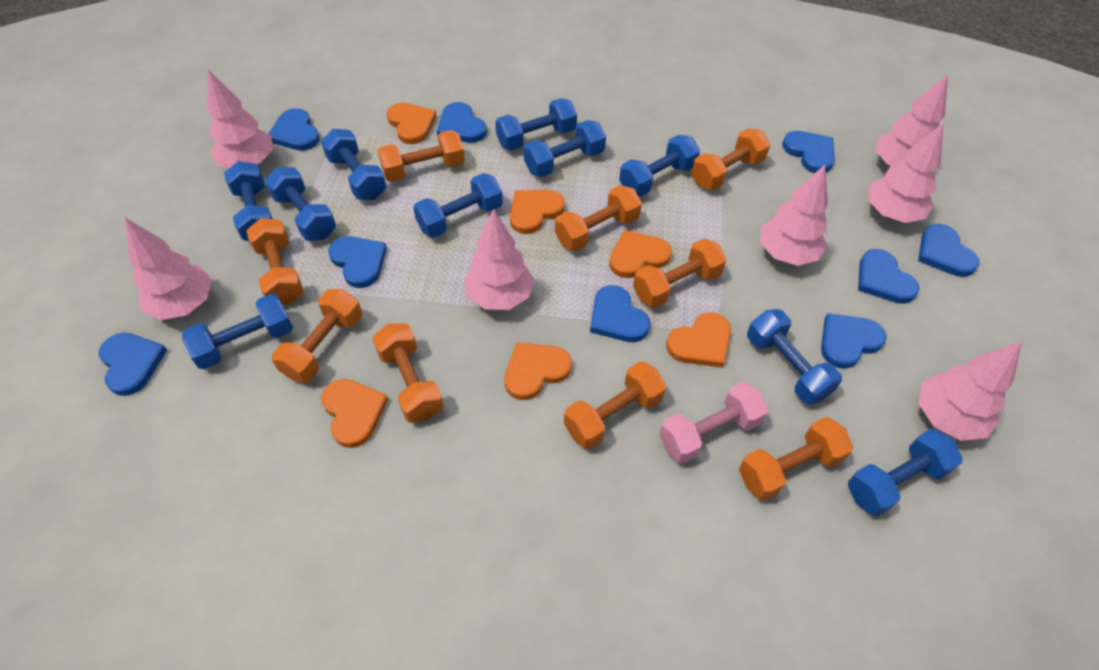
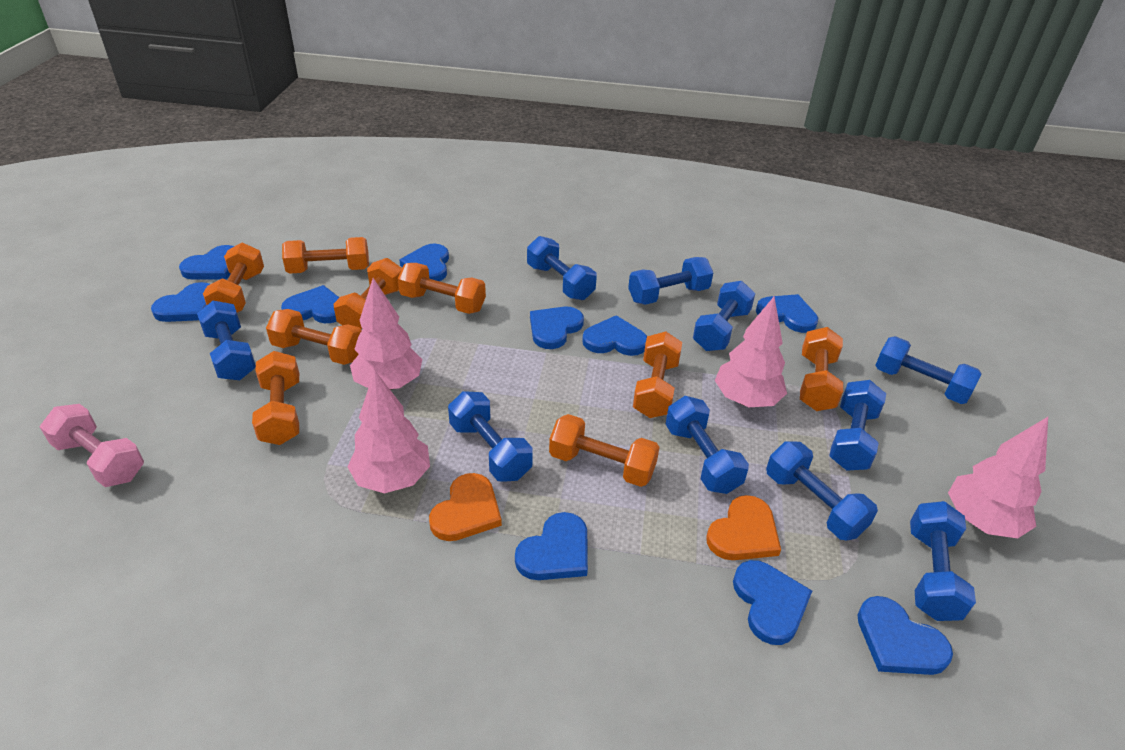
blue heart: [99,333,167,396] [268,108,320,151] [328,236,387,288] [437,102,487,143] [590,285,650,342] [782,131,835,173] [821,313,887,369] [858,249,920,304] [918,224,979,277] = 9 -> [151,282,210,322] [179,245,234,280] [281,285,340,323] [399,244,449,281] [515,512,588,580] [530,307,584,349] [582,315,647,356] [733,560,812,645] [756,294,818,333] [857,596,953,675] = 10
orange heart: [321,379,388,448] [387,102,437,144] [504,342,572,400] [510,190,565,234] [609,230,672,278] [666,312,731,368] = 6 -> [429,473,502,541] [706,495,781,560] = 2
pink tree: [125,218,212,320] [207,70,273,168] [465,209,534,310] [760,165,828,266] [868,123,944,223] [875,74,948,166] [918,342,1022,441] = 7 -> [348,370,430,494] [350,278,422,390] [715,297,787,407] [948,417,1048,538] = 4

